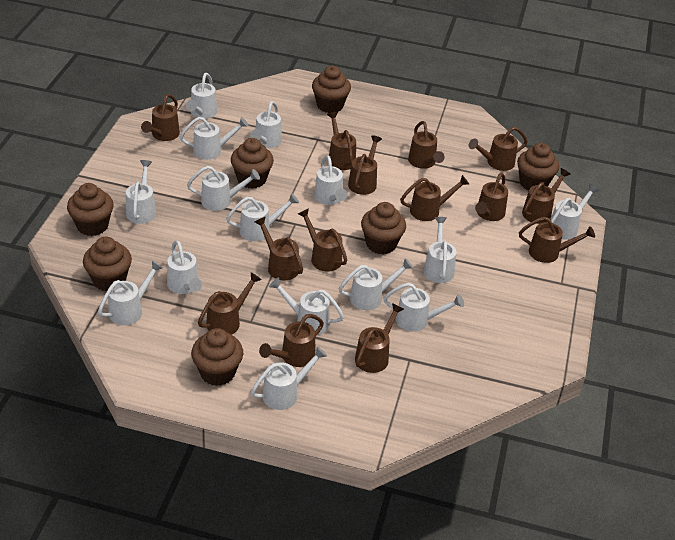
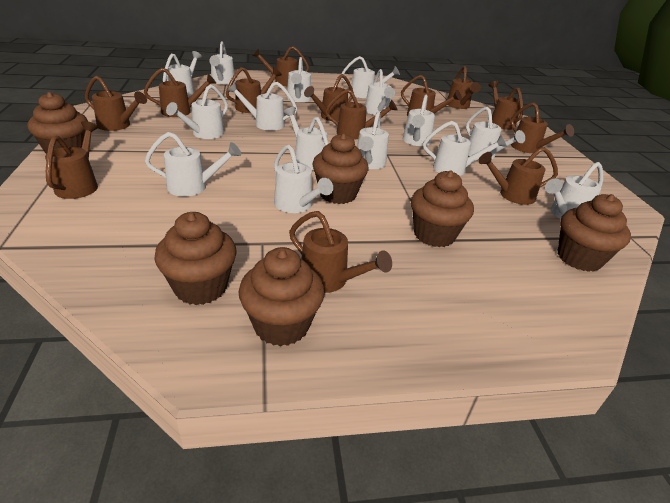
brown cupcake: [67,183,114,236] [83,237,132,292] [191,328,243,386] [231,138,274,189] [312,66,351,113] [361,202,406,254] [517,143,559,190] = 7 -> [28,92,88,154] [154,212,237,305] [239,247,324,346] [312,133,368,204] [411,170,474,247] [558,194,631,272] = 6
brown watering can: [141,94,180,141] [198,272,262,335] [255,216,303,280] [259,314,324,367] [298,208,347,272] [327,112,356,170] [348,135,382,195] [355,303,404,373] [400,175,470,221] [408,121,445,169] [469,127,528,171] [475,173,508,221] [519,217,595,263] [522,168,571,224] = 14 -> [45,121,98,199] [85,76,147,131] [144,68,216,117] [226,67,282,113] [252,46,309,86] [289,211,392,293] [304,74,354,122] [325,89,397,139] [401,75,462,116] [447,66,481,109] [478,147,558,205] [488,81,523,130] [510,102,574,153] = 13

